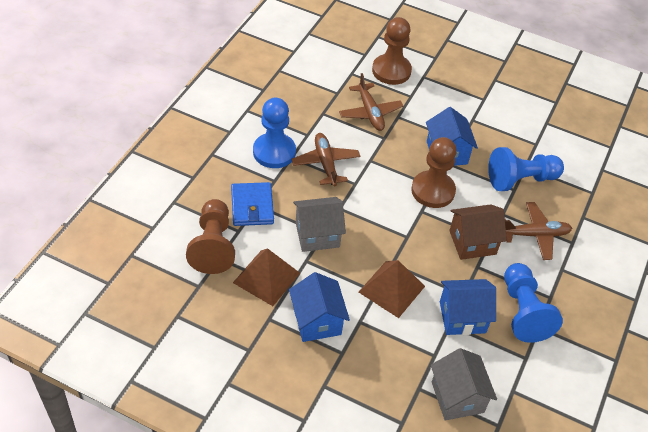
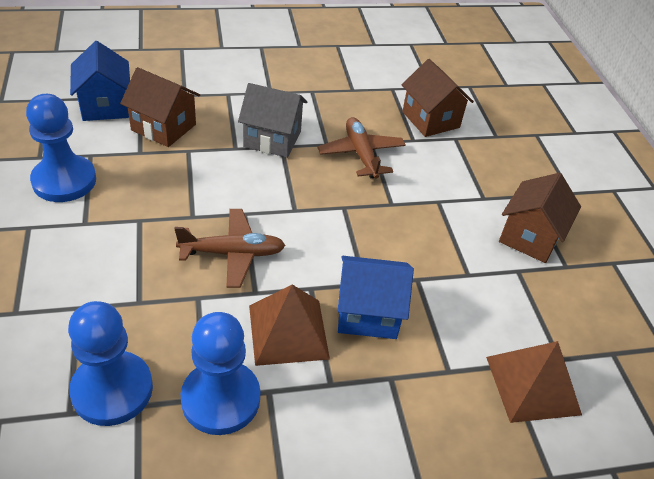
blue house: [289,272,350,342] [426,107,478,166] [440,279,496,335] = 3 -> [70,41,130,121] [338,256,414,339] = 2
blue wallet: [231,182,274,226] = 1 -> none = 0
brown house: [449,204,507,260] = 1 -> [120,67,200,147] [402,59,474,137] [499,173,581,263] = 3
brown pawn: [186,199,235,274] [372,17,412,85] [411,137,457,208] = 3 -> none = 0
brown plane: [291,133,360,186] [339,73,403,131] [505,202,572,260] = 3 -> [174,209,286,288] [317,117,406,179] = 2
grey house: [293,197,346,252] [431,348,497,420] = 2 -> [238,83,307,158] = 1

